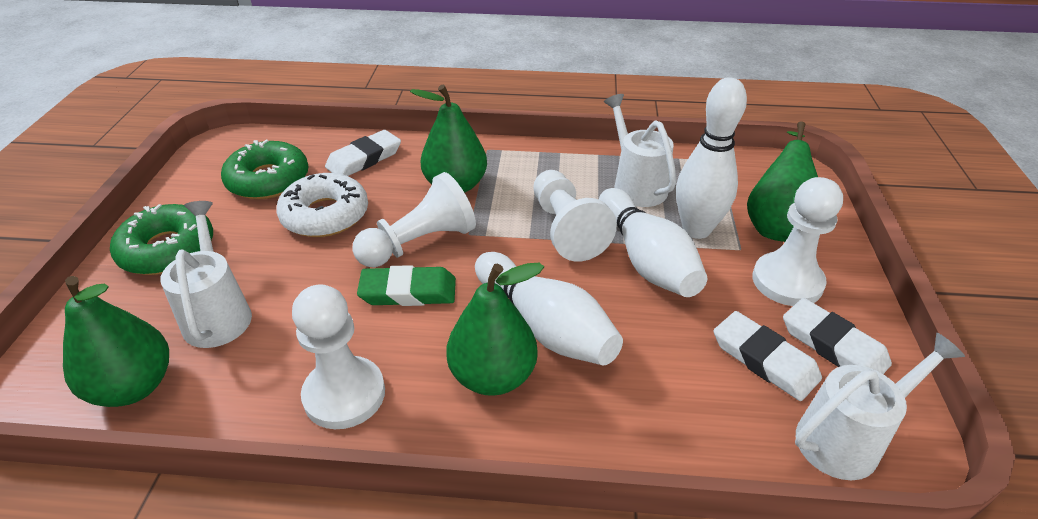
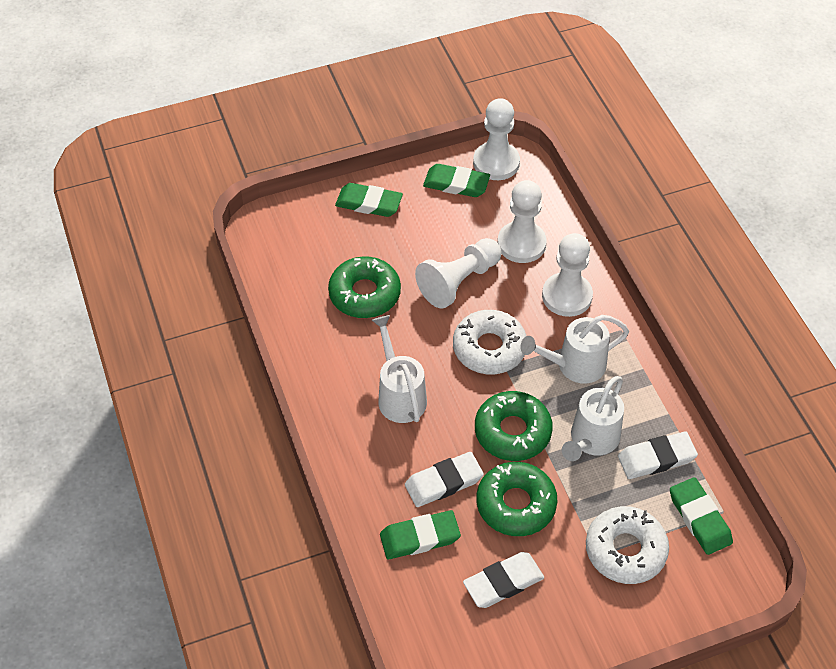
green donut: [110,204,213,275] [221,140,309,199] = 2 -> [328,256,401,318] [475,391,553,461] [477,462,557,536] = 3
green eraser: [357,265,456,306] = 1 -> [335,183,403,217] [380,510,461,559] [423,164,490,197] [670,477,733,555] = 4
green pear: [63,276,169,407] [410,85,487,193] [446,263,544,396] [747,122,818,242] = 4 -> none = 0
white bowling pin: [475,252,623,365] [599,188,707,297] [676,77,747,239] = 3 -> none = 0
white donut: [276,173,368,237] = 1 -> [453,310,526,374] [586,506,669,584] = 2

